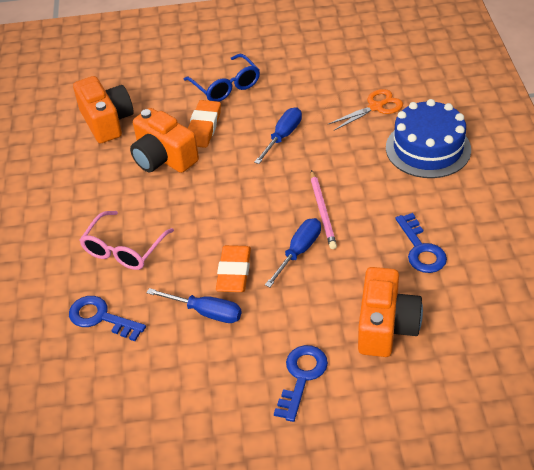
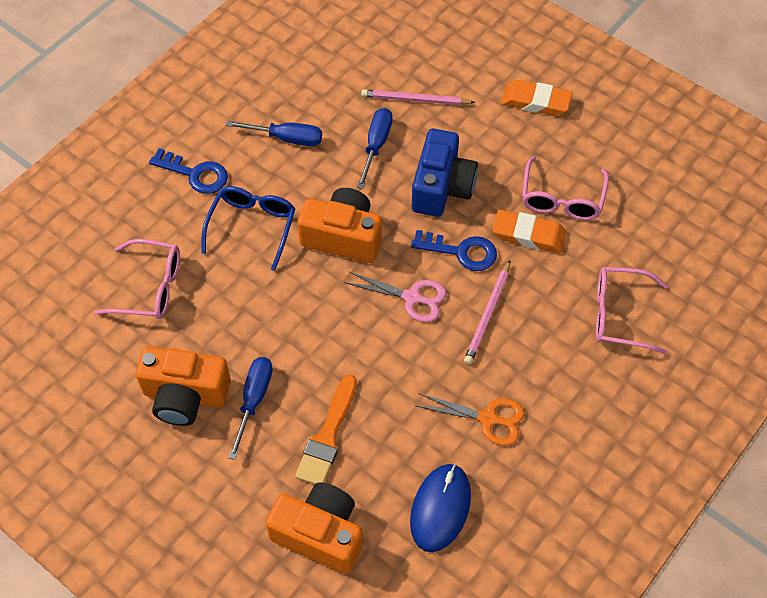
blue cake: [386,99,471,178] = 1 -> none = 0
blue camera: none = 0 -> [412,129,478,217] = 1
blue key: [69,296,146,341] [274,345,328,422] [395,213,447,273] = 3 -> [149,148,228,194] [411,230,497,271] = 2
blue mouse: none = 0 -> [410,464,471,552] = 1
orange brush: none = 0 -> [295,374,357,485] = 1
pink glasses: [80,211,174,270] = 1 -> [94,239,180,319] [522,156,609,220] [596,267,668,354] = 3
pink pencil: [311,170,337,249] = 1 -> [361,89,476,105] [464,260,510,365] = 2
pink scissors: none = 0 -> [344,271,446,322] = 1

